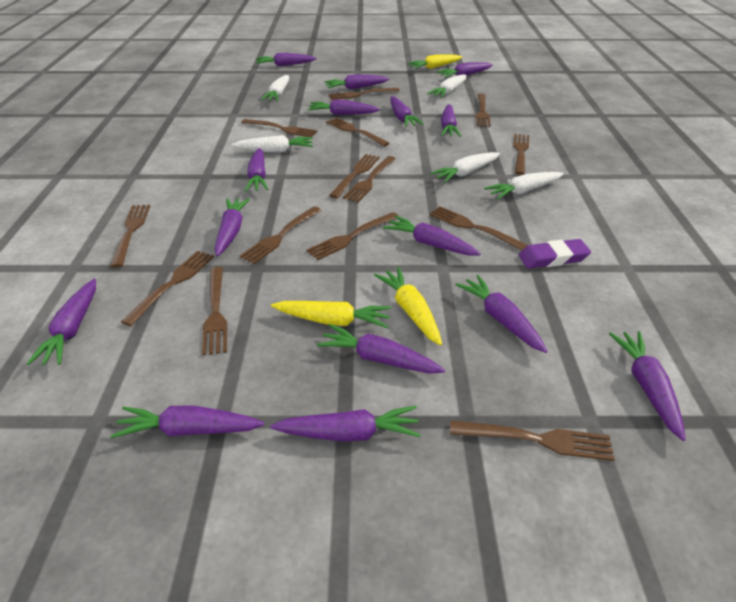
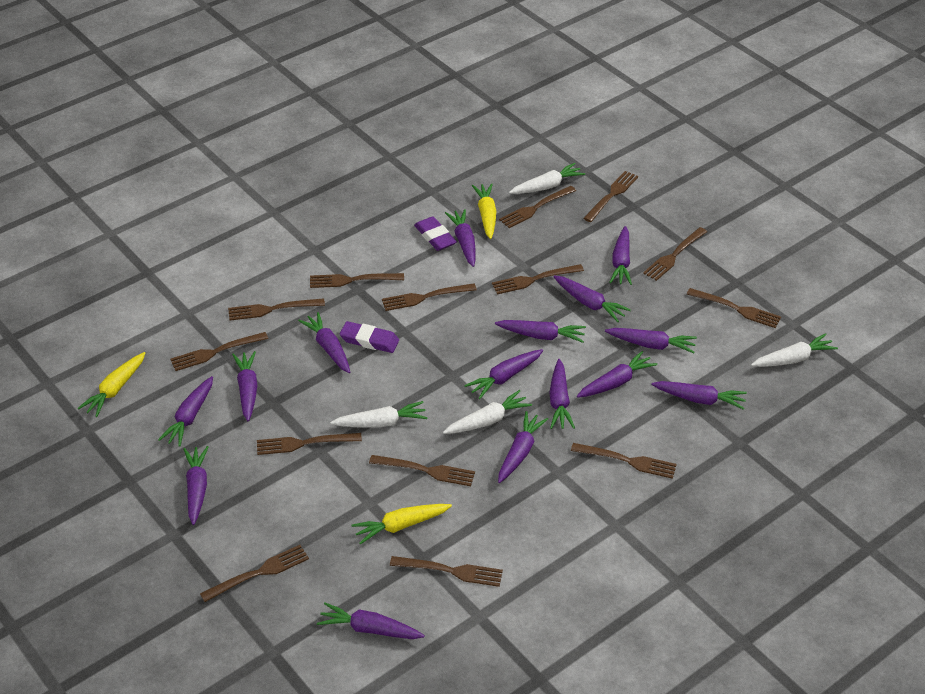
purple eraser: [519,239,591,269] = 1 -> [340,321,399,353] [414,216,457,251] = 2
white carrot: [232,135,313,152] [261,75,289,101] [427,74,467,98] [430,152,500,183] [484,172,564,200] = 5 -> [330,401,428,428] [443,390,532,434] [509,163,585,194] [751,333,838,367] = 4

